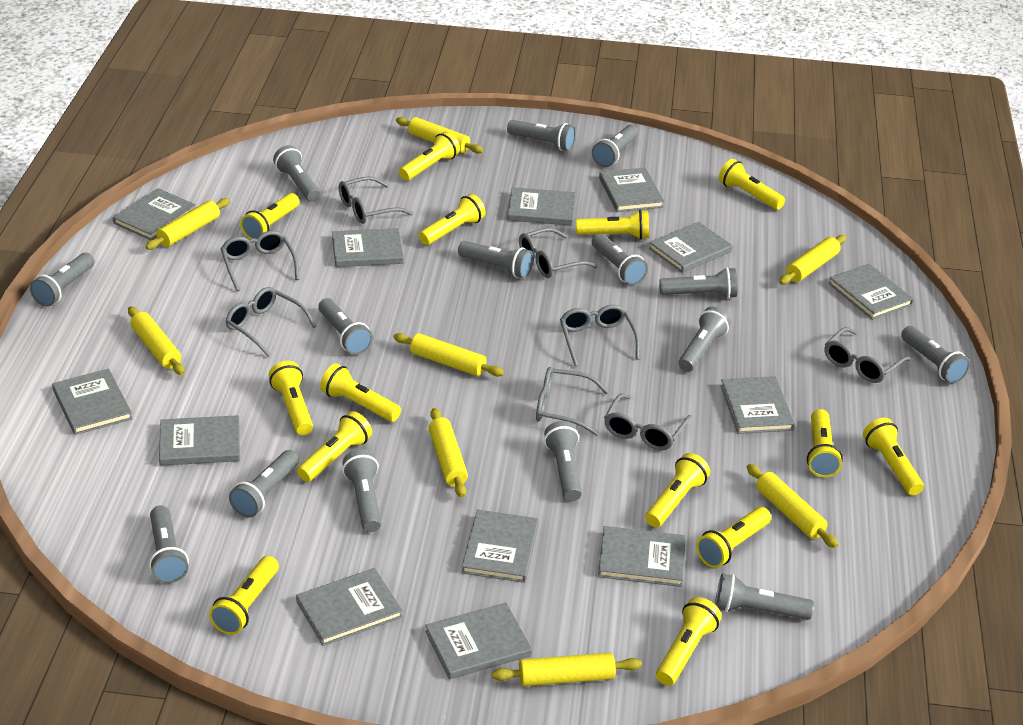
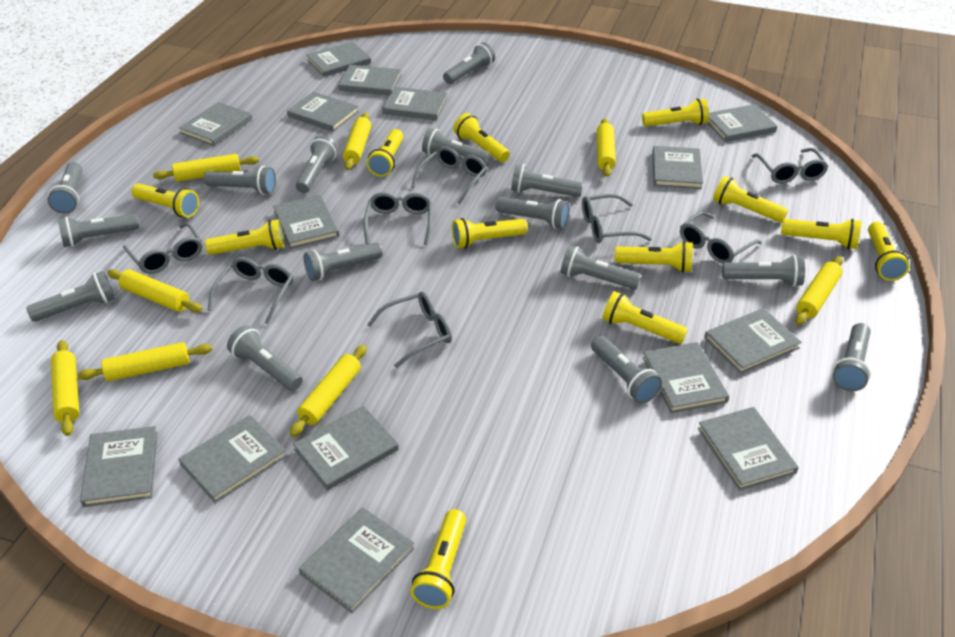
grey book: [52,369,133,435] [113,188,196,240] [159,415,240,466] [296,568,403,646] [332,228,404,267] [425,603,532,679] [462,510,539,583] [507,187,576,226] [598,526,686,587] [599,167,664,212] [649,222,733,273] [721,376,795,434] [828,264,914,320] = 13 -> [80,426,158,507] [178,415,287,503] [179,102,252,146] [273,195,339,249] [287,92,359,132] [293,406,399,491] [299,507,415,613] [306,41,371,77] [338,65,401,95] [382,87,448,120] [642,342,729,413] [652,146,703,189] [698,407,799,491] [704,308,802,374] [707,104,777,142] = 15
yellow flashlight: [209,556,279,635] [240,193,300,239] [269,361,313,435] [297,411,372,482] [320,363,401,422] [399,131,460,181] [419,194,486,245] [576,210,649,240] [645,453,710,527] [656,597,722,686] [696,507,771,568] [719,159,785,210] [807,409,843,478] [863,418,924,495] = 14 -> [131,184,199,218] [205,219,284,255] [367,129,403,177] [411,509,466,609] [452,218,528,249] [454,113,510,162] [602,291,688,344] [615,241,693,273] [642,99,709,126] [713,176,788,223] [781,219,861,249] [868,222,909,281] = 12

